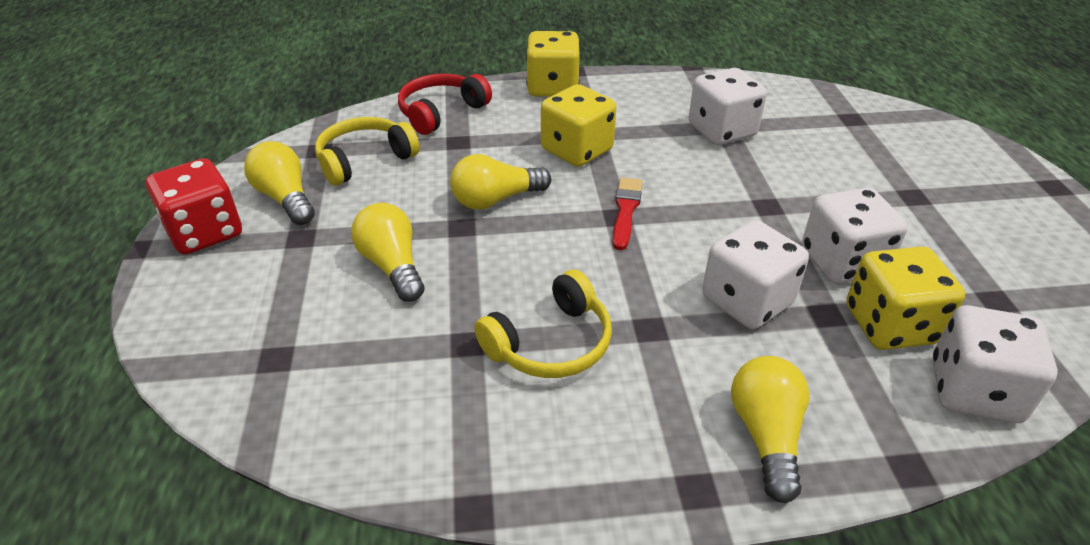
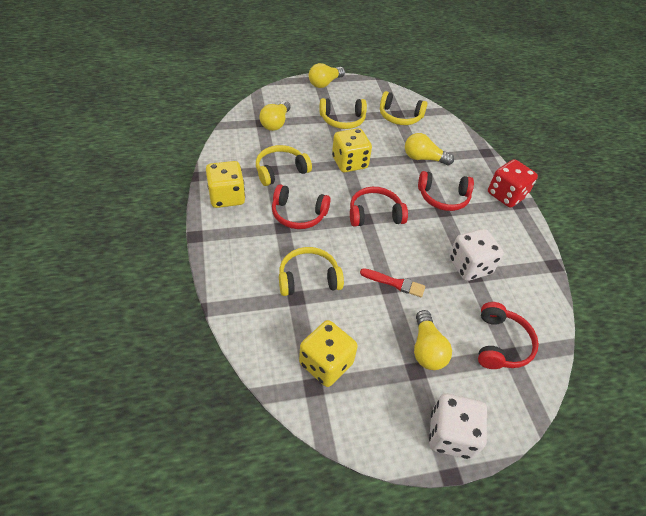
red headphones: [398,74,492,135] = 1 -> [272,184,331,229] [350,187,408,227] [418,171,474,211] [478,302,539,369] = 4
white dice: [688,68,767,145] [702,220,809,329] [802,188,908,284] [933,305,1058,423] = 4 -> [429,393,487,459] [449,229,504,281] = 2
yellow headphones: [315,117,420,186] [474,269,612,378] = 2 -> [256,145,312,186] [279,247,344,296] [320,98,367,129] [380,91,427,125] = 4

